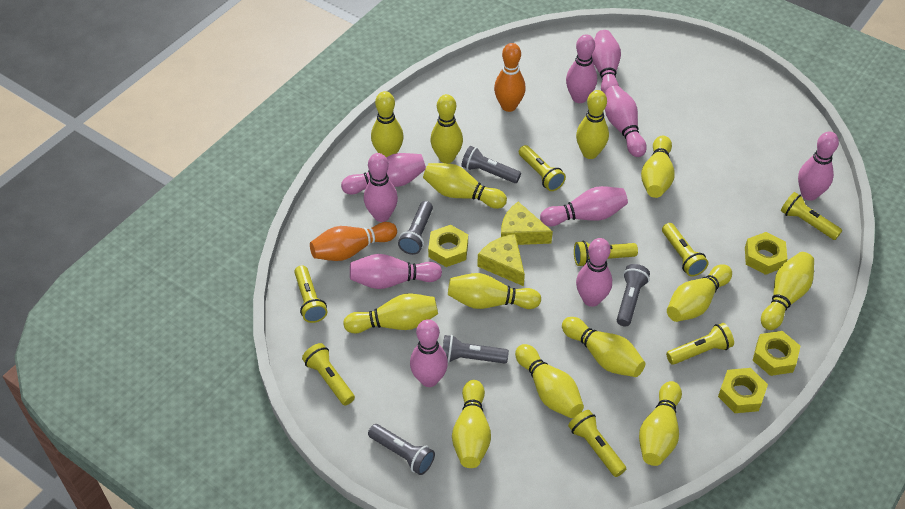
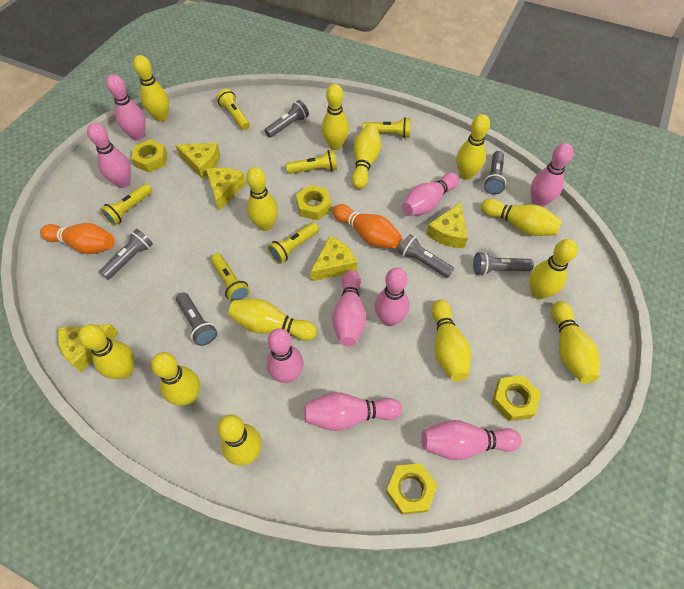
grey flashlight: [368,424,435,475] [398,201,433,255] [443,335,509,364] [462,146,521,183] [617,264,650,327] = 5 -> [99,229,153,280] [176,292,217,346] [264,100,309,138] [398,234,454,278] [473,252,534,276] [484,151,506,195] = 6
pink bowling pin: [341,153,426,194] [350,254,442,289] [364,153,398,222] [410,319,448,387] [540,186,628,226] [566,34,597,103] [576,238,612,307] [592,30,621,93] [605,85,647,157] [798,131,839,201] = 10 -> [87,123,131,188] [106,74,146,141] [266,328,303,383] [305,392,402,431] [332,270,366,347] [375,268,409,326] [402,173,459,216] [421,420,522,460] [531,143,573,207] = 9
yellow cheese: [477,234,525,286] [501,202,553,245] = 2 -> [58,324,119,372] [175,143,220,179] [206,168,246,211] [310,236,357,281] [426,202,468,248] = 5
yellow flashlight: [294,265,327,323] [302,343,355,405] [519,145,566,191] [568,410,626,477] [574,241,638,266] [662,223,708,277] [666,323,734,365] [781,192,842,240] = 8 -> [100,184,152,226] [211,253,250,303] [216,89,250,130] [268,222,319,264] [286,150,337,174] [363,117,411,138] = 6

